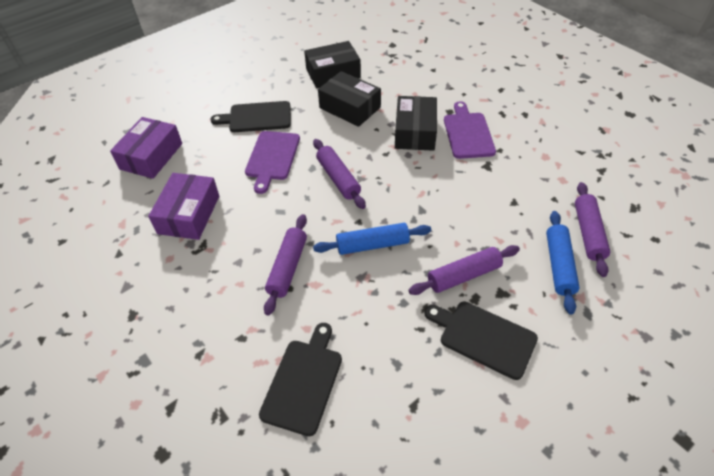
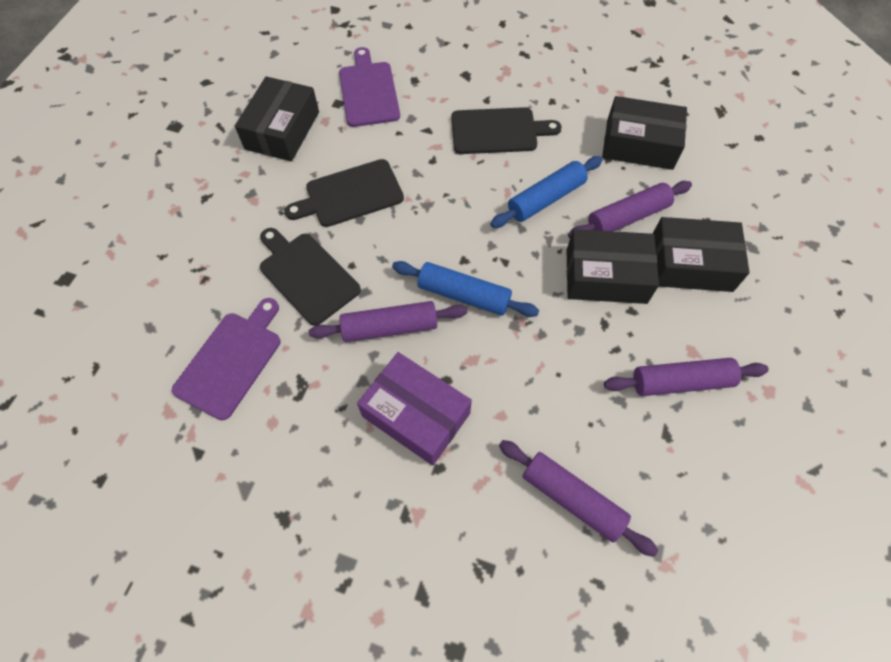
black box: [304,41,361,88] [318,71,381,127] [395,96,437,151] = 3 -> [235,76,319,161] [567,229,659,304] [602,96,687,170] [653,217,750,292] = 4
purple box: [110,117,182,179] [148,173,219,240] = 2 -> [357,352,472,466] = 1

